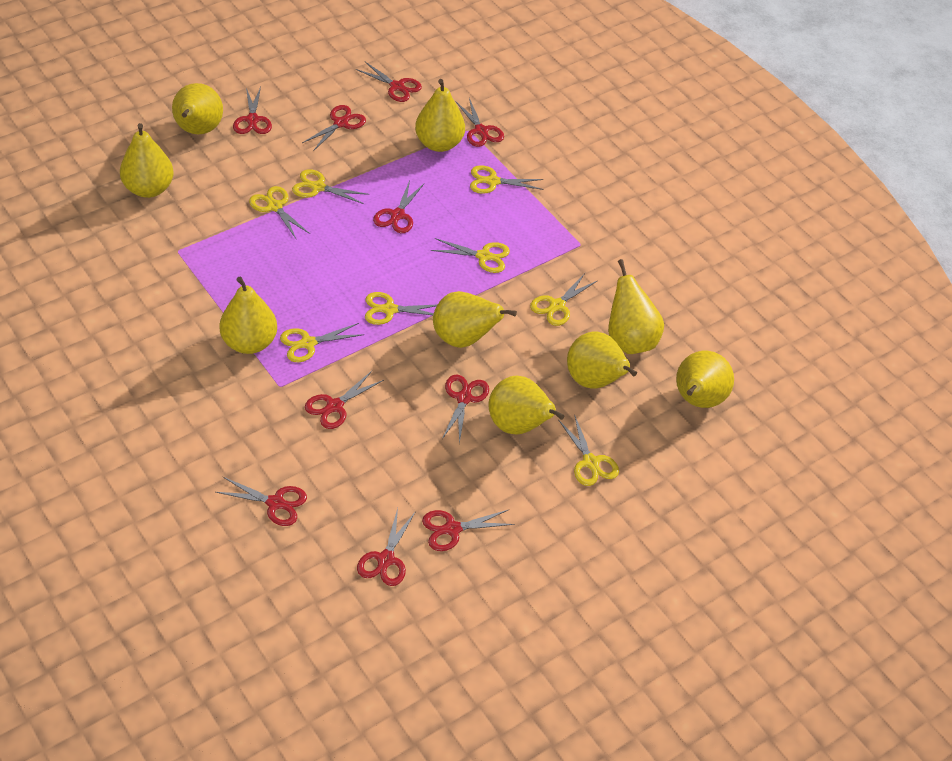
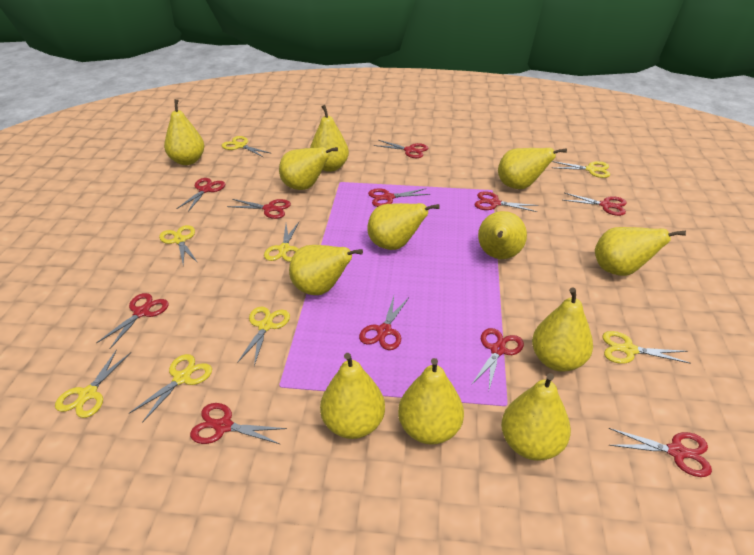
red scissors: [216,477,307,526] [233,87,272,134] [302,105,366,151] [305,371,384,429] [355,62,422,102] [357,508,416,586] [373,180,424,233] [422,510,514,551] [442,375,489,444] [455,98,504,147] = 10 -> [96,293,169,349] [176,178,226,212] [190,403,287,445] [227,199,291,219] [359,296,409,350] [368,188,430,207] [374,140,428,158] [471,328,524,389] [474,191,538,212] [563,193,627,216] [609,428,712,477] = 11
yellow pear: [120,123,174,198] [172,83,223,134] [219,277,277,354] [415,79,465,152] [433,291,517,348] [488,375,564,435] [567,331,637,389] [608,259,664,354] [676,351,734,408] = 9 -> [164,99,204,165] [279,147,338,190] [289,245,363,295] [310,105,349,172] [320,353,385,439] [367,203,440,250] [398,358,464,445] [478,211,527,259] [498,148,567,189] [501,373,571,461] [532,287,593,372] [595,227,686,276] = 12

